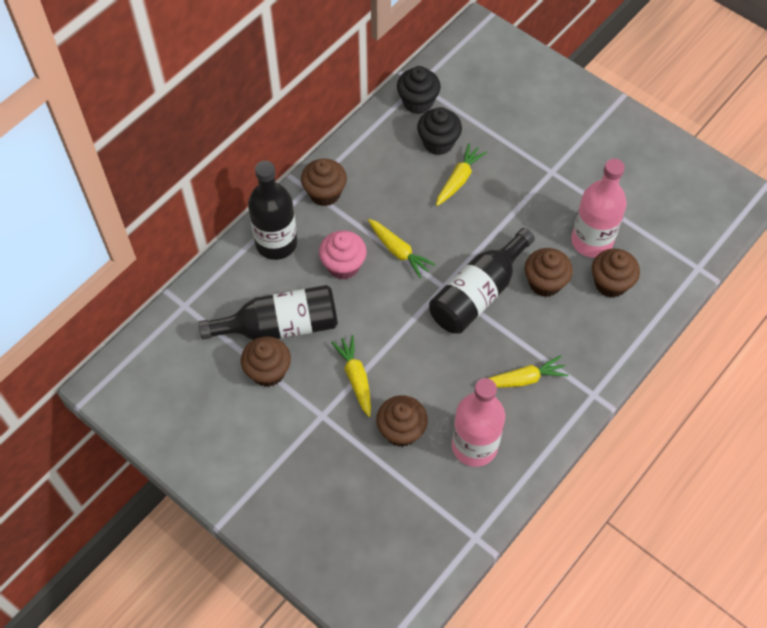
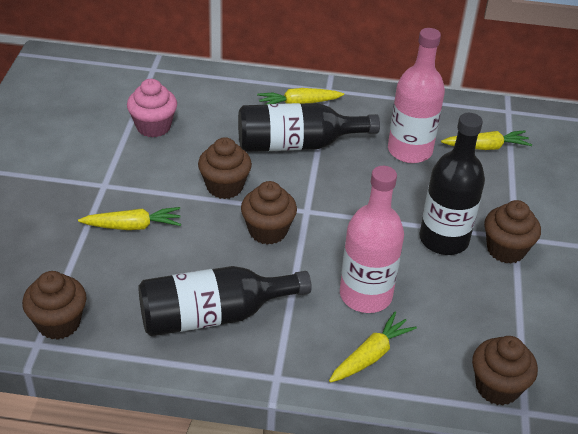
black cupcake: [397,66,441,114] [417,107,462,155] = 2 -> none = 0

